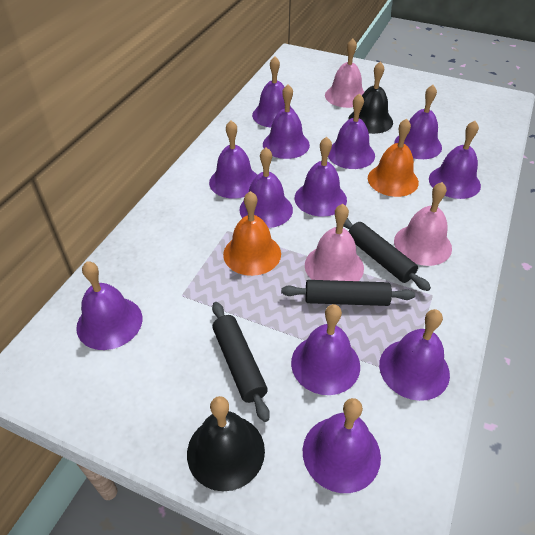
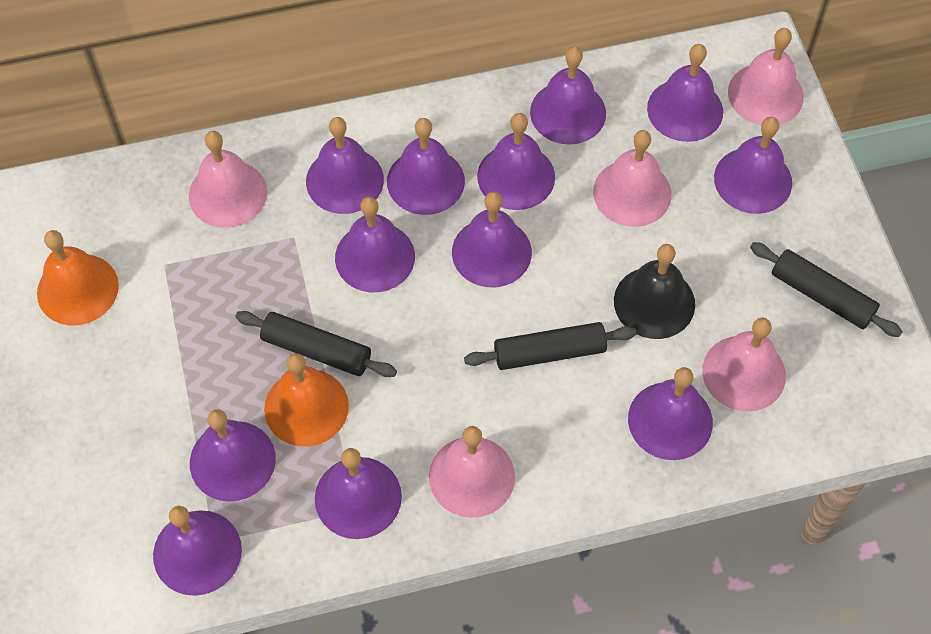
black bell: [187,396,265,491] [348,61,393,134] = 2 -> [614,244,695,339] = 1
pink bell: [305,204,364,281] [325,39,364,108] [394,182,452,266] = 3 -> [189,131,267,228] [429,426,515,518] [593,130,672,227] [702,317,786,412] [728,28,804,125] = 5

